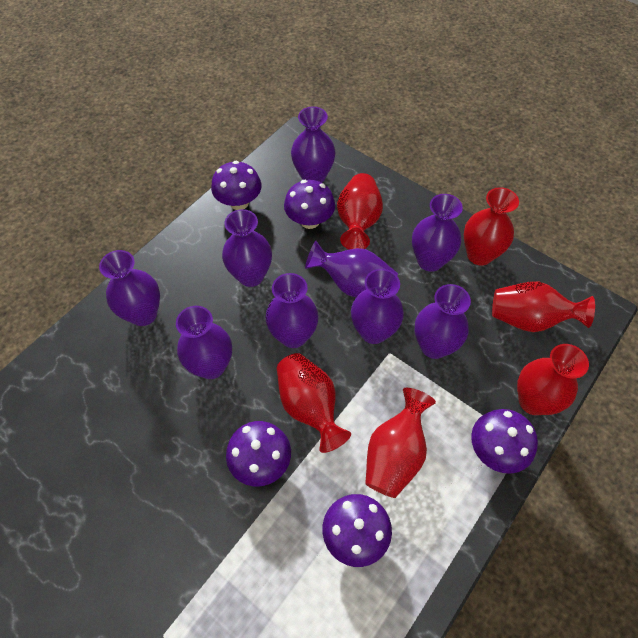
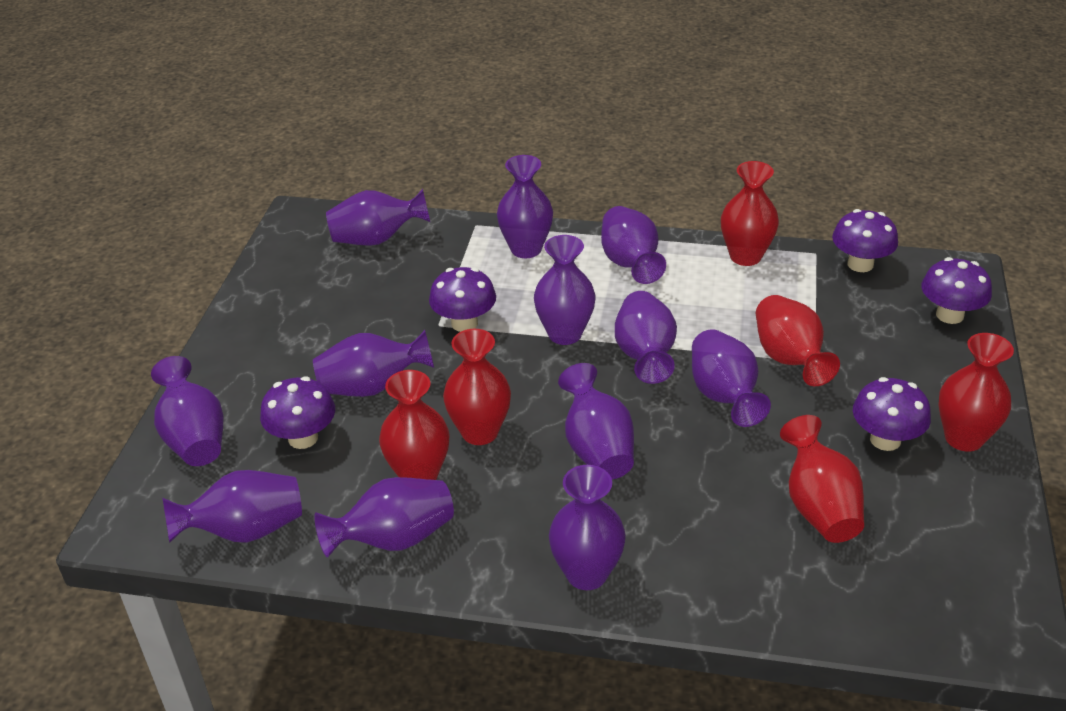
purple vase: [99,250,160,326] [176,306,232,379] [222,209,272,287] [265,273,319,348] [291,106,336,183] [305,241,398,297] [351,269,404,344] [412,194,463,272] [415,284,471,359] = 9 -> [151,356,224,466] [163,470,302,543] [313,330,434,397] [314,477,454,558] [326,189,430,246] [497,155,553,258] [534,235,596,345] [549,465,626,590] [558,363,634,480] [601,206,666,284] [615,291,677,384] [692,329,771,427] = 12

